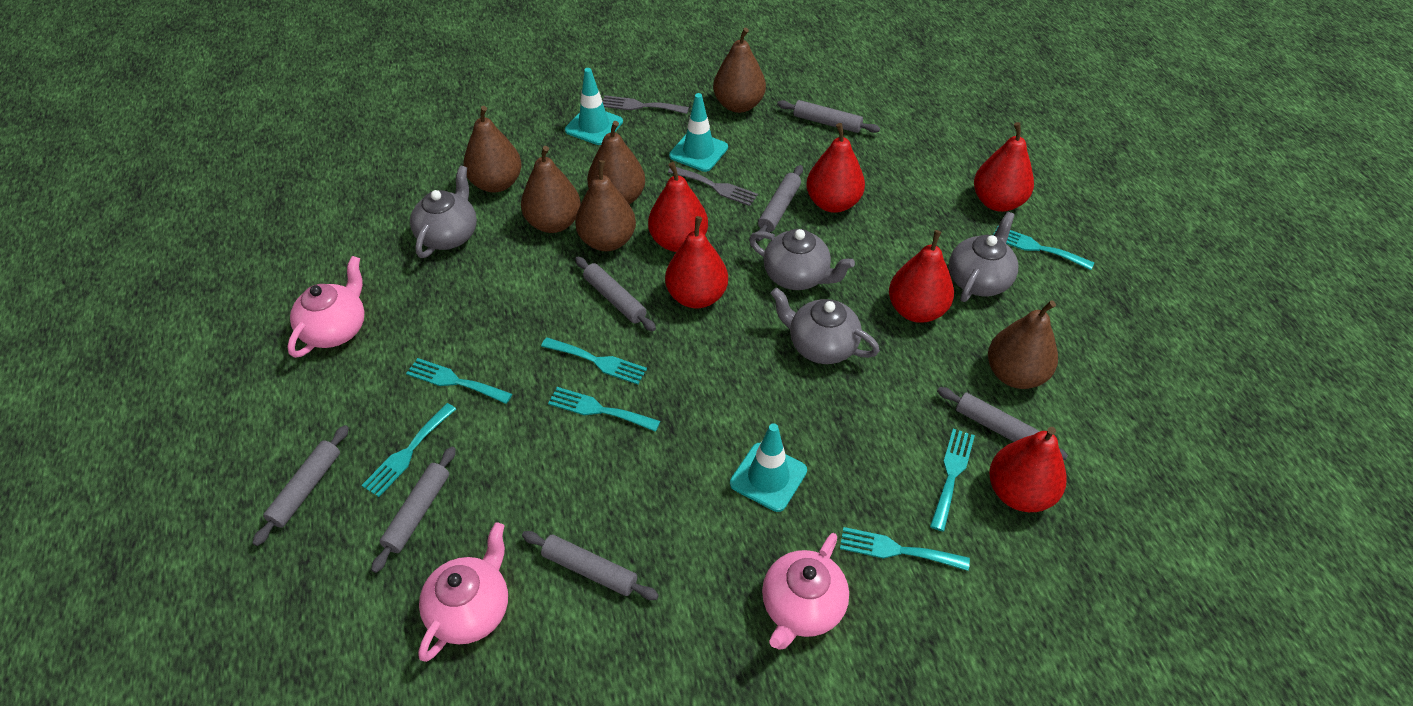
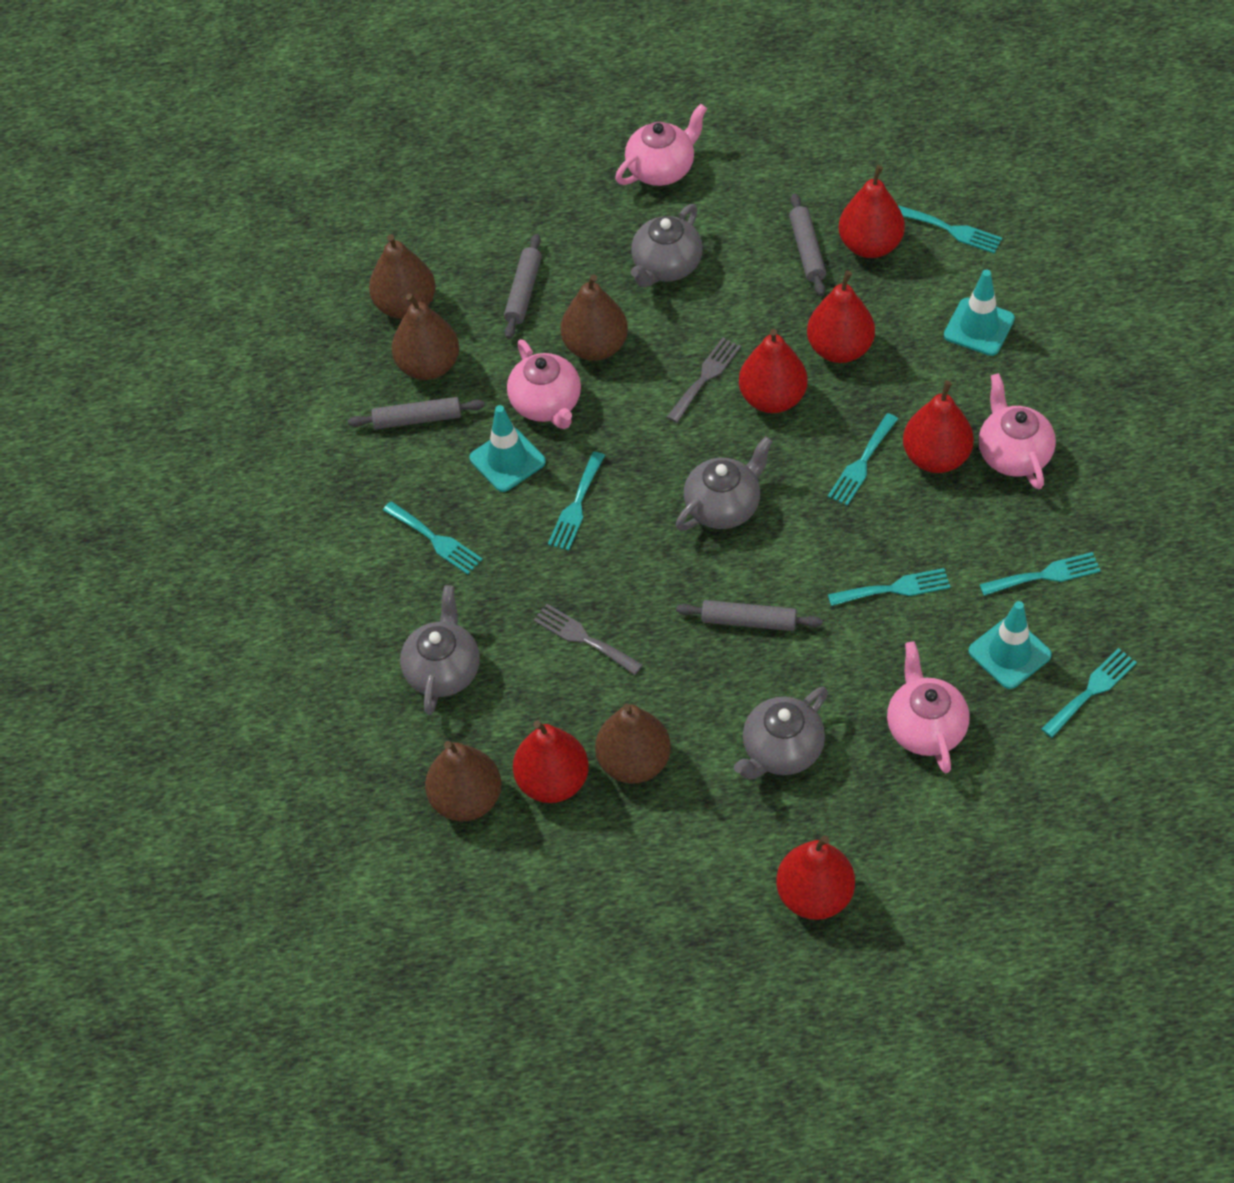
brown pear: [463,106,522,192] [521,146,581,233] [575,160,636,251] [587,121,645,204] [713,28,766,113] [988,300,1058,389] = 6 -> [369,234,436,319] [392,293,459,380] [425,741,502,821] [561,274,628,361] [595,703,671,784] = 5
grey rolling pin: [253,425,349,546] [371,447,456,573] [522,531,659,600] [575,257,656,331] [756,165,803,241] [777,100,880,133] [937,387,1068,460] = 7 -> [348,397,485,429] [504,234,542,339] [676,600,822,631] [789,193,826,296] = 4
pink teapot: [287,256,365,358] [418,522,508,662] [762,533,849,650] = 3 -> [507,339,581,429] [615,104,707,186] [887,641,970,773] [979,373,1056,489] = 4

